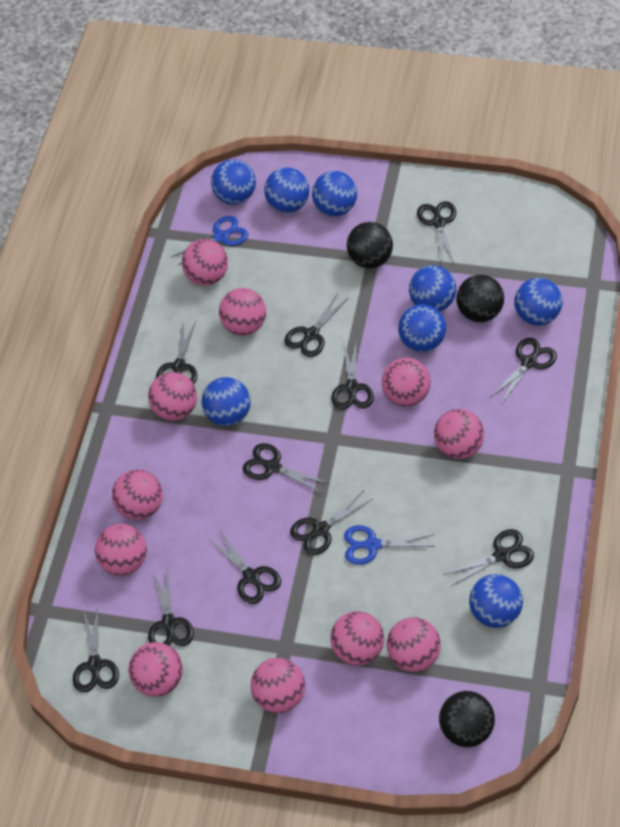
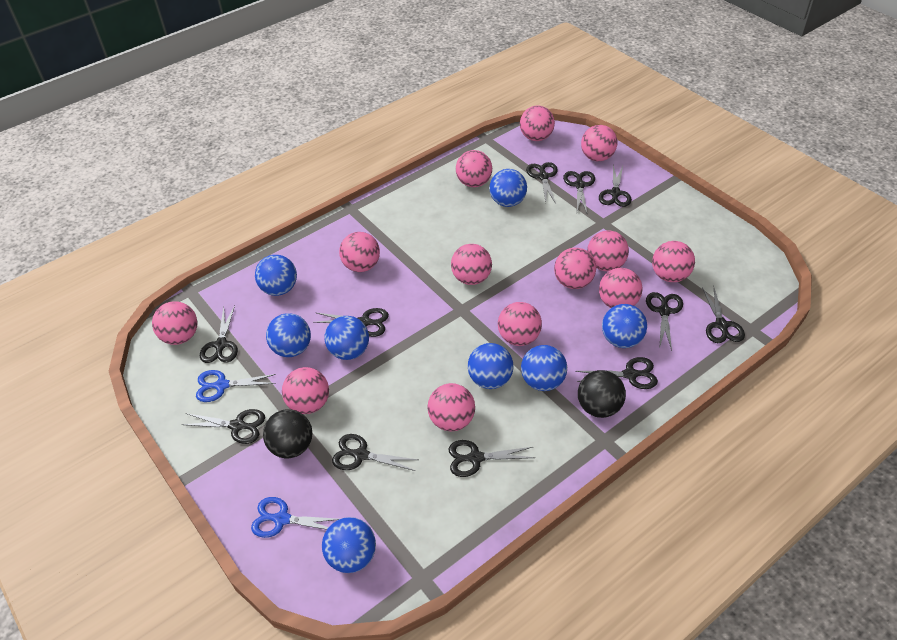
black ball: [347,222,393,268] [439,691,495,747] [456,275,504,322] = 3 -> [263,409,312,458] [578,370,626,418] = 2
pink ball: [95,524,147,576] [112,470,163,520] [129,642,183,697] [148,372,197,421] [182,239,228,286] [219,288,266,335] [251,658,305,713] [330,611,384,665] [382,358,431,406] [387,617,441,672] [434,409,484,459] = 11 -> [152,301,198,345] [282,367,329,414] [339,232,380,272] [428,383,475,431] [451,244,492,285] [456,150,492,187] [498,302,542,346] [520,106,555,141] [554,248,596,289] [581,125,617,161] [587,230,629,271] [599,268,642,308] [652,241,695,282] = 13

